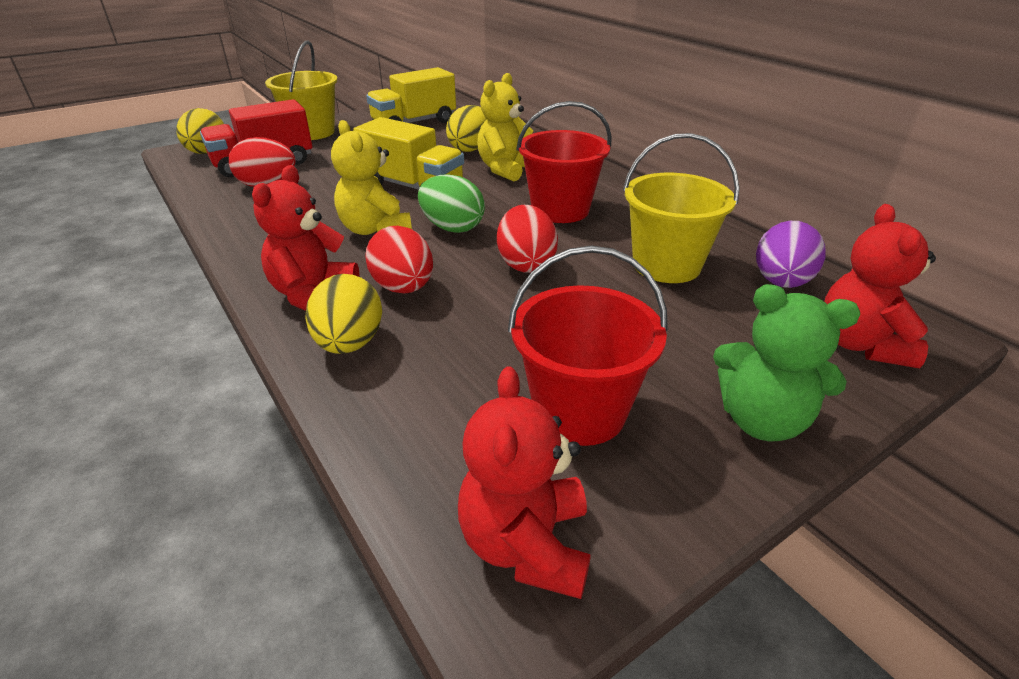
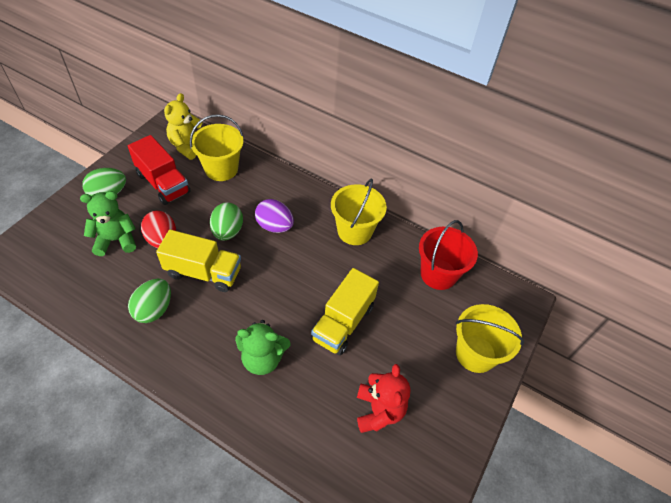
green egg: [418,174,485,233] = 1 -> [82,168,126,196] [128,279,171,323] [210,203,243,241] = 3
green teddy bear: [713,284,860,441] = 1 -> [80,191,136,256] [235,320,291,375] = 2
red bucket: [508,245,668,446] [516,101,612,223] = 2 -> [419,220,478,290] = 1
red egg: [229,137,296,187] [365,226,433,294] [497,205,558,273] = 3 -> [141,211,176,248] = 1
red teddy bear: [252,165,359,311] [458,367,591,599] [824,204,936,368] = 3 -> [357,364,410,433] = 1
yellow bucket: [265,40,338,140] [623,133,740,283] = 2 -> [190,114,244,181] [331,179,387,245] [456,304,524,373] = 3
yellow egg: [176,108,224,154] [305,274,382,354] [446,105,487,152] = 3 -> none = 0
yellow teddy bear: [331,120,412,235] [477,73,533,181] = 2 -> [164,93,203,160] = 1

